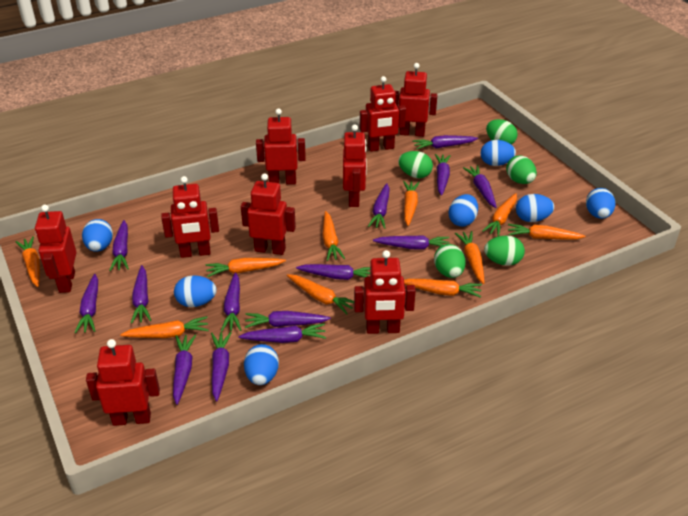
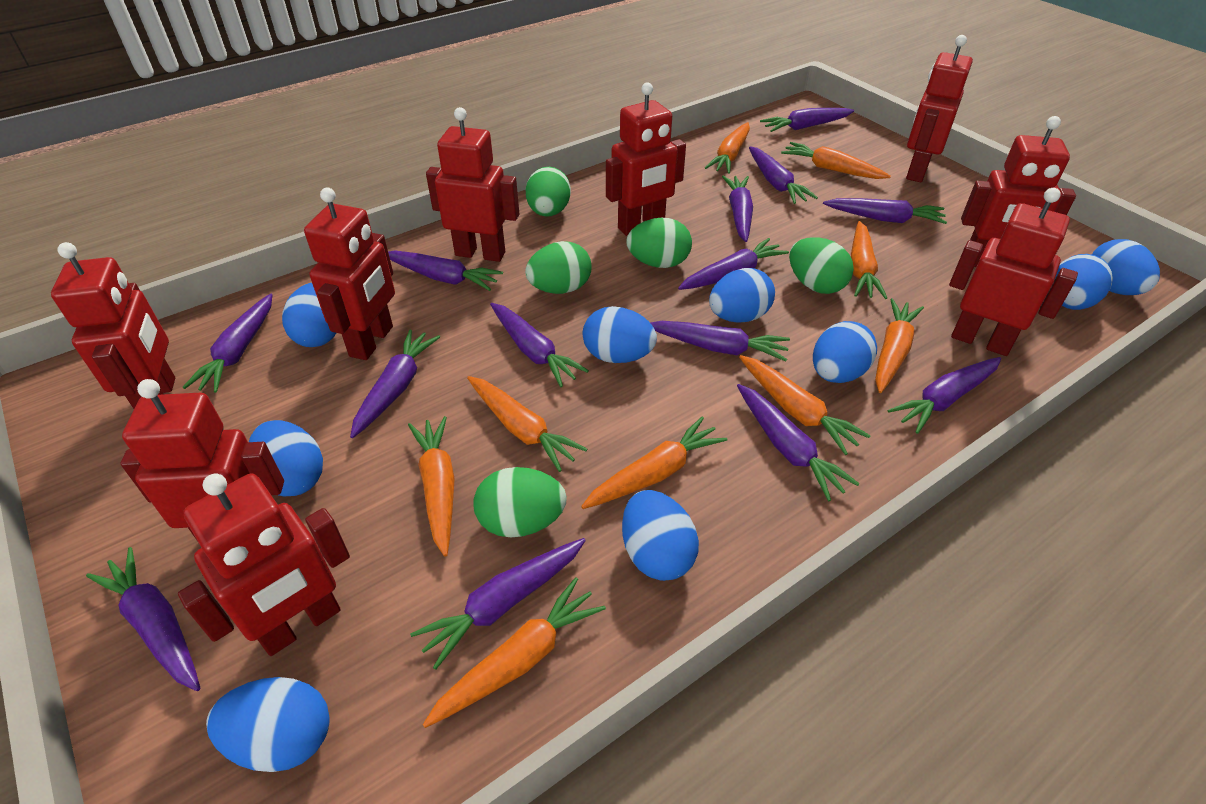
blue egg: [82,219,113,252] [174,275,217,307] [244,344,279,385] [448,194,478,227] [480,140,516,166] [516,194,554,222] [586,188,615,219] = 7 -> [206,677,330,772] [249,420,323,496] [282,283,336,347] [582,306,657,363] [622,490,699,581] [709,268,775,323] [813,321,877,383] [1055,254,1113,310] [1092,239,1160,295] = 9
orange carrot: [15,236,40,287] [120,316,209,338] [206,258,286,277] [287,274,354,314] [322,211,345,261] [403,181,420,226] [404,279,482,298] [455,231,484,284] [482,193,517,236] [508,224,586,240] = 10 -> [408,416,455,556] [423,577,606,728] [467,376,587,472] [581,417,728,509] [705,122,750,174] [739,355,871,455] [781,142,891,179] [851,221,887,299] [875,298,924,393] = 9

